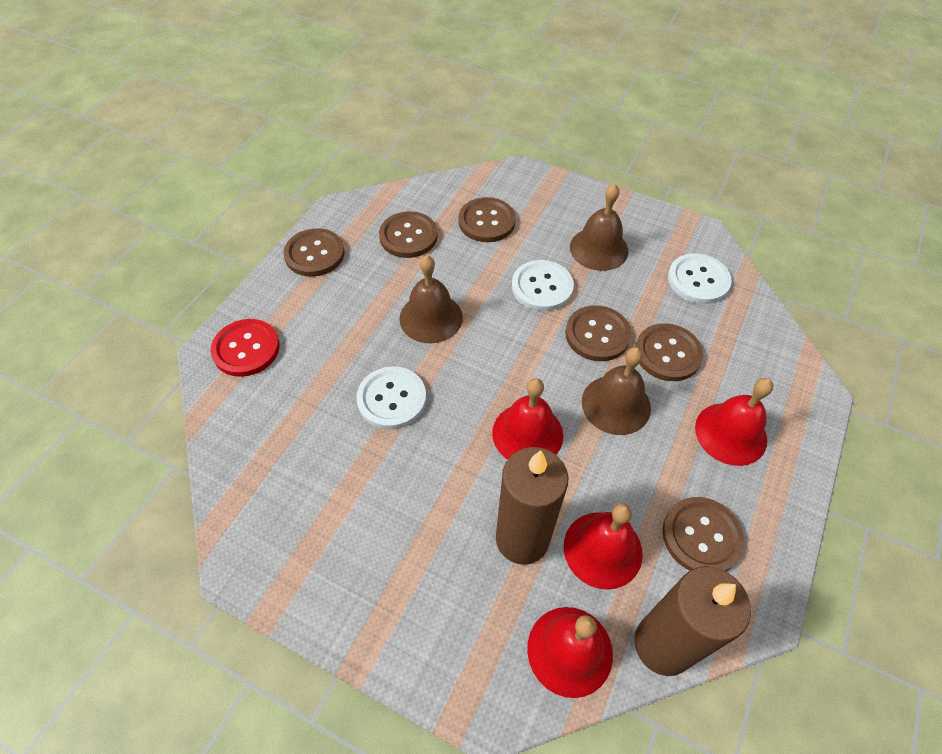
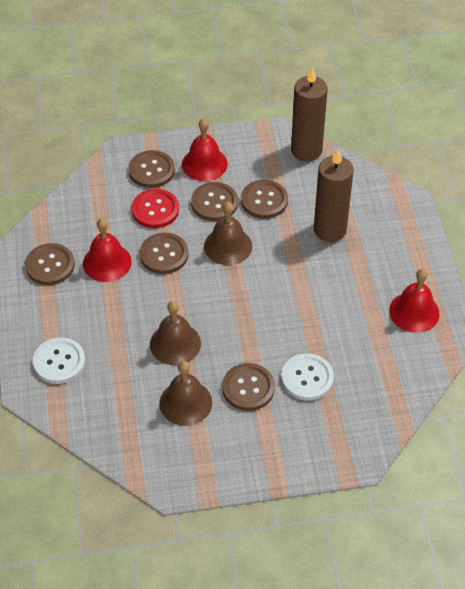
red bell: [492,378,563,460] [527,607,613,698] [564,503,643,590] [695,378,773,466] = 4 -> [83,218,132,282] [182,118,228,181] [389,269,440,333] = 3
white button: [356,366,426,429] [512,260,574,311] [668,253,732,304] = 3 -> [33,337,85,384] [281,353,334,401] = 2

